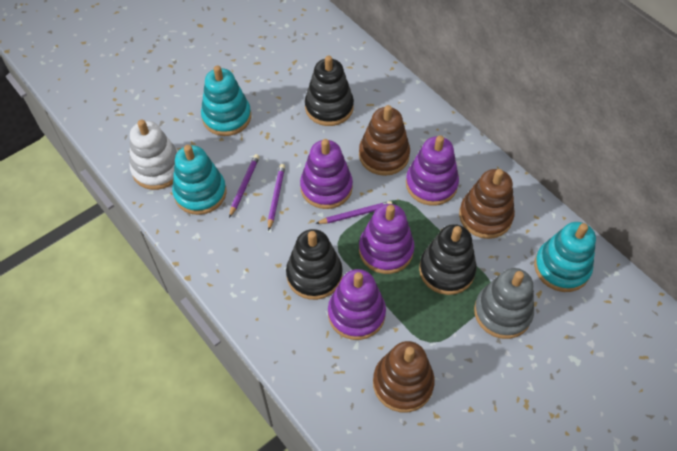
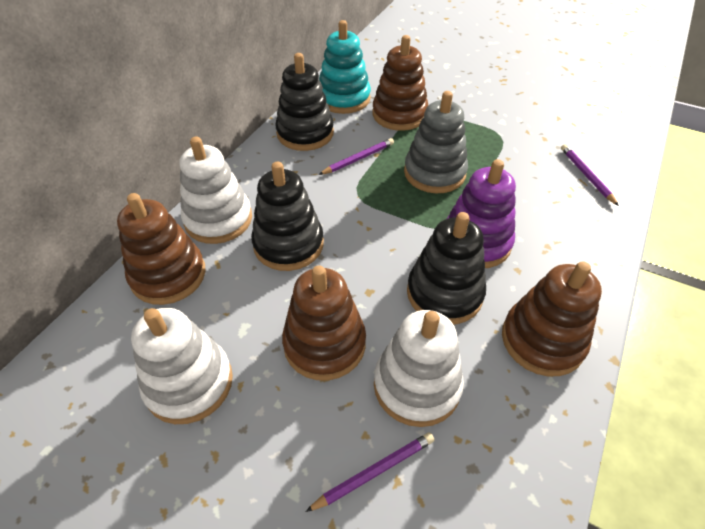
brown stacking toy: [359,105,410,176] [373,341,435,412] [459,169,515,239] = 3 -> [117,193,206,305] [282,265,366,381] [372,35,428,131] [502,261,602,376] = 4
purple stacking toy: [300,139,353,209] [328,269,386,340] [359,204,415,274] [406,135,459,206] = 4 -> [447,159,516,268] = 1
turquoise stacking toy: [172,145,227,215] [201,66,251,136] [534,222,596,292] = 3 -> [319,20,371,114] = 1
white stacking toy: [130,119,178,190] = 1 -> [131,308,233,424] [179,137,252,244] [374,310,464,427] = 3

